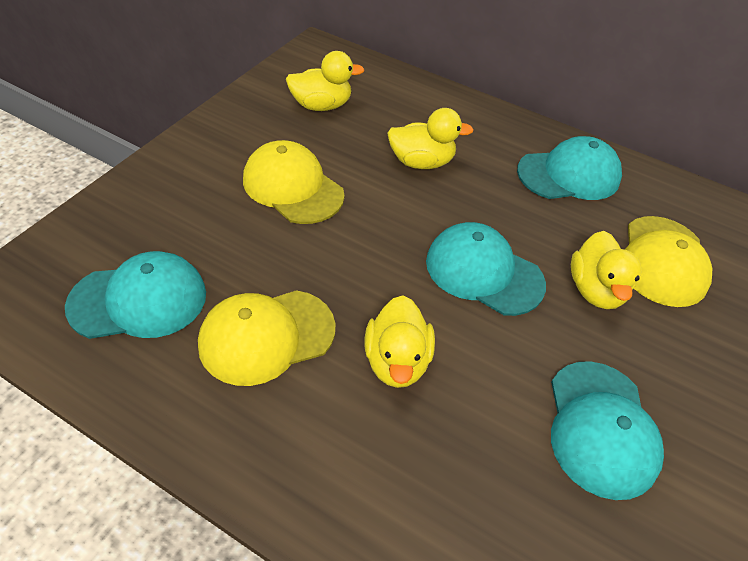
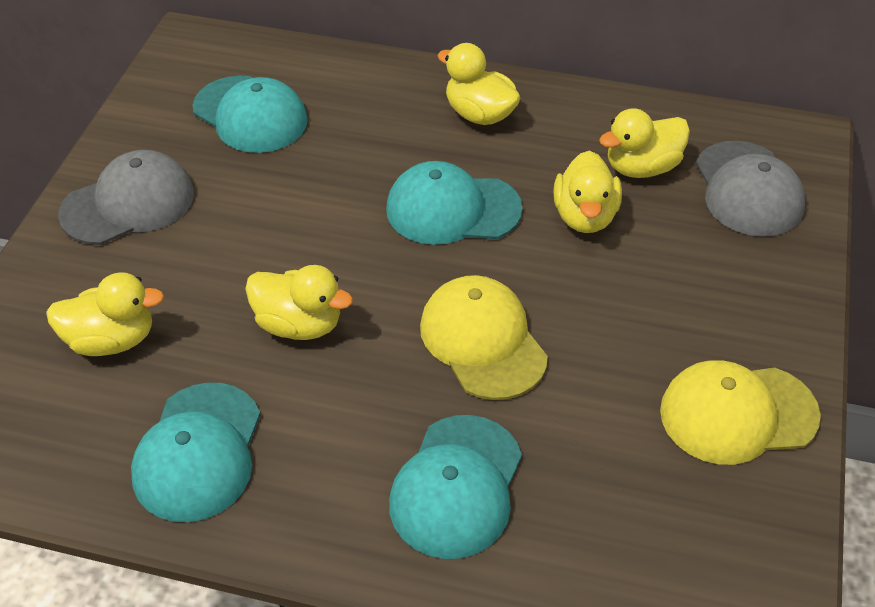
grey cap: none = 0 -> [58,150,194,245] [696,141,805,237] = 2
yellow cap: [198,290,336,386] [243,140,344,224] [625,216,712,307] = 3 -> [420,275,548,400] [660,360,821,465] = 2
yellow duck: [286,51,365,111] [365,296,435,388] [387,108,474,169] [571,231,641,309] = 4 -> [46,272,164,356] [245,265,353,340] [437,43,521,125] [553,151,622,233] [599,108,690,178] = 5

